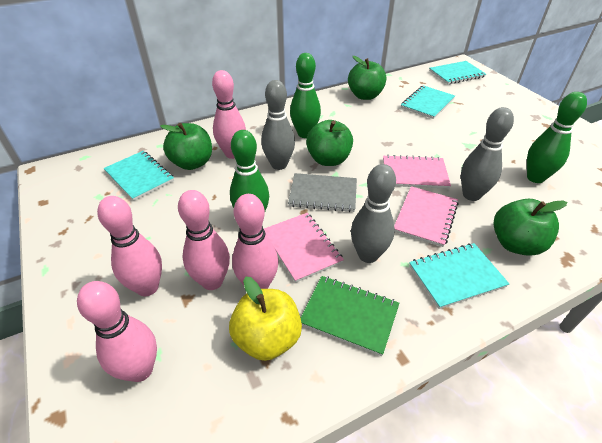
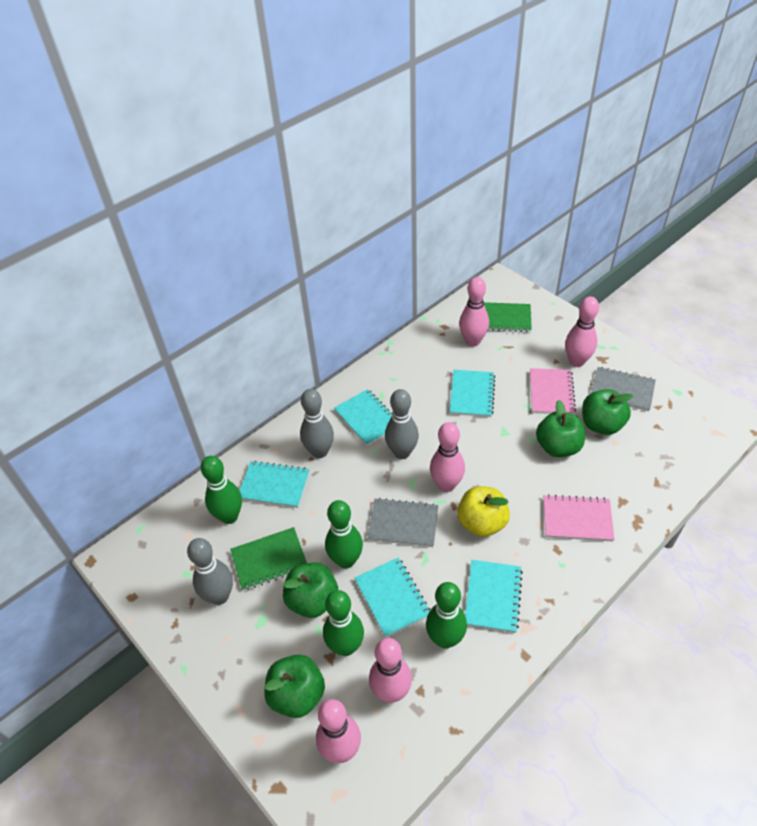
green bowling pin: [230,130,269,211] [290,53,321,138] [527,92,587,183] = 3 -> [201,456,242,524] [323,590,364,656] [325,500,363,569] [426,582,467,649] = 4
green notebook: [301,276,399,356] = 1 -> [230,527,307,591] [484,302,532,332] = 2
grey notebook: [288,173,357,212] = 1 -> [367,498,439,547] [591,367,656,411] = 2
pink notebook: [264,213,344,283] [383,155,451,189] [394,186,458,247] = 3 -> [530,368,576,414] [543,494,615,542] = 2
turquoise notebook: [103,151,174,201] [401,85,455,119] [409,243,509,309] [429,61,486,85] = 4 -> [240,461,310,508] [334,389,392,446] [355,557,430,637] [450,370,495,417] [465,560,523,633] = 5

